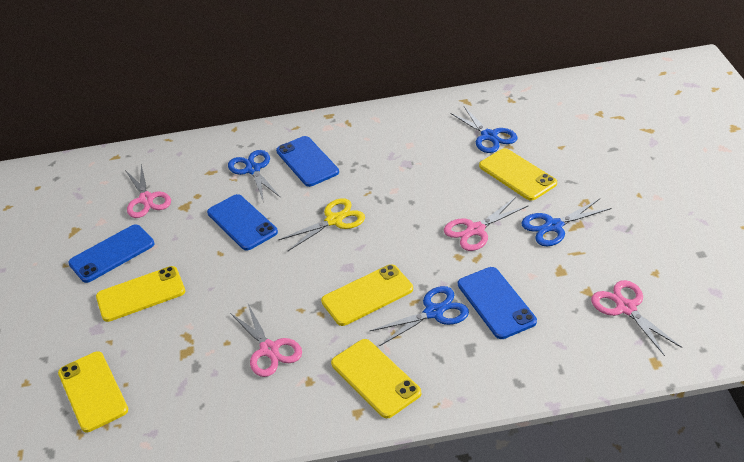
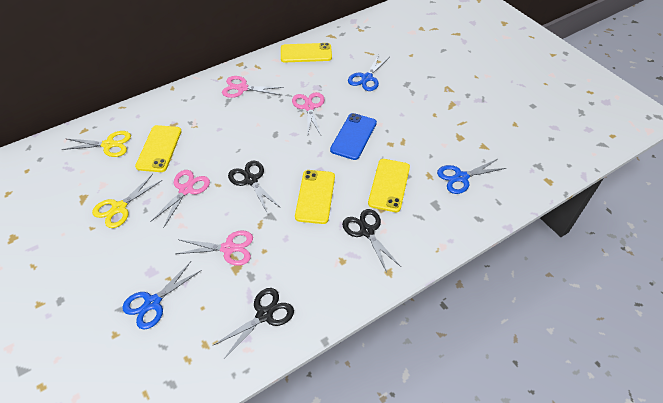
black scissors: none = 0 -> [212,288,294,359] [228,160,281,214] [342,209,401,272] = 3
blue phone: [68,224,155,283] [207,194,278,251] [276,136,339,187] [458,267,537,339] = 4 -> [330,113,377,160] = 1
blue scissors: [228,150,281,203] [370,286,469,346] [450,107,517,153] [521,199,612,246] = 4 -> [122,261,202,329] [348,54,389,91] [437,159,506,194] = 3
yellow phone: [58,351,128,432] [96,266,185,322] [321,264,413,326] [331,339,421,418] [479,148,557,201] = 5 -> [135,125,182,172] [281,43,332,62] [295,170,335,224] [368,159,410,212] = 4
yellow scissors: [278,198,365,251] = 1 -> [61,131,131,157] [92,174,162,228] = 2

